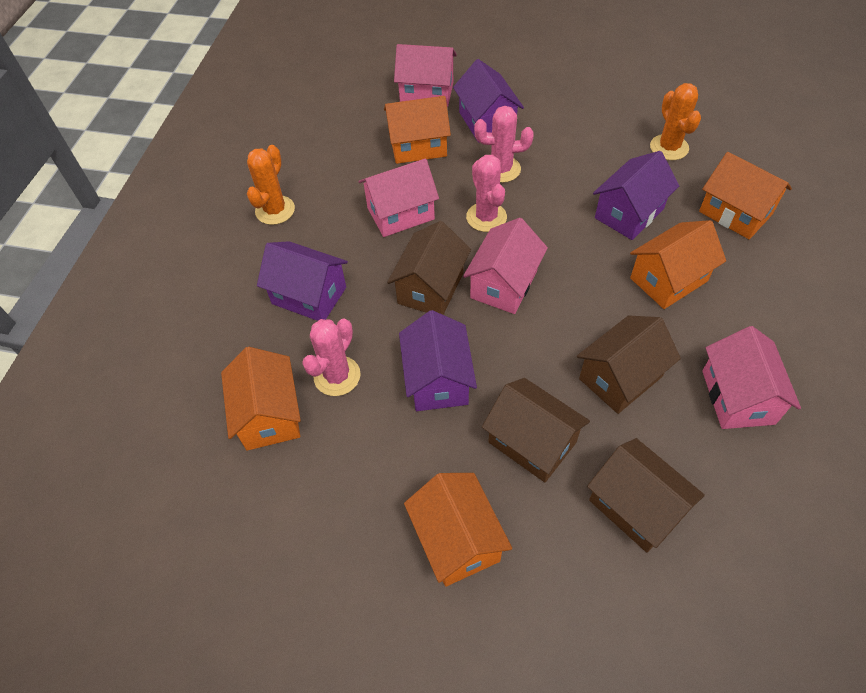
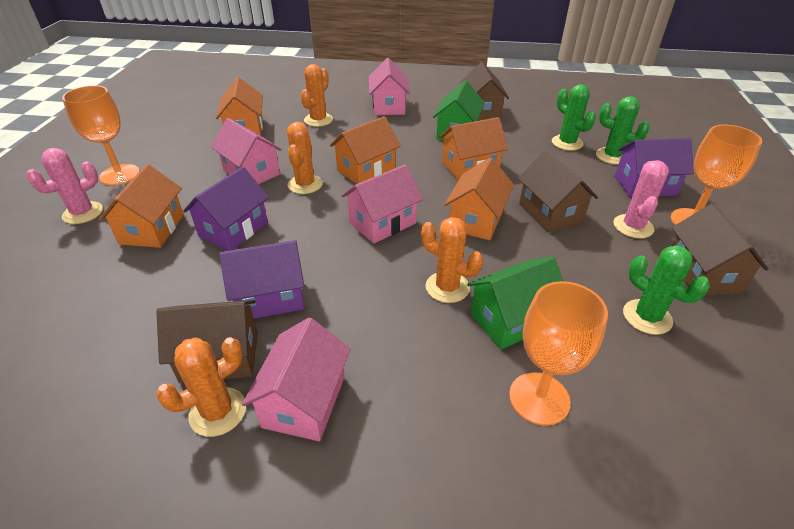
green cactus: none = 0 -> [552,84,596,151] [596,96,650,165] [623,245,710,335] = 3
green house: none = 0 -> [433,80,485,141] [467,256,563,349] = 2
orange cactus: [247,145,295,225] [650,83,701,160] = 2 -> [156,337,246,437] [287,122,323,194] [301,64,333,127] [421,217,483,303] = 4
orange goblet: none = 0 -> [62,85,140,185] [509,281,608,426] [671,125,762,225] = 3
pink cactus: [302,319,361,396] [466,155,507,232] [474,106,534,183] = 3 -> [27,148,103,224] [613,160,669,238] = 2
purple house: [257,241,348,321] [399,310,477,411] [453,59,524,143] [593,151,679,240] = 4 -> [183,167,269,251] [219,240,304,319] [615,138,694,197] = 3

